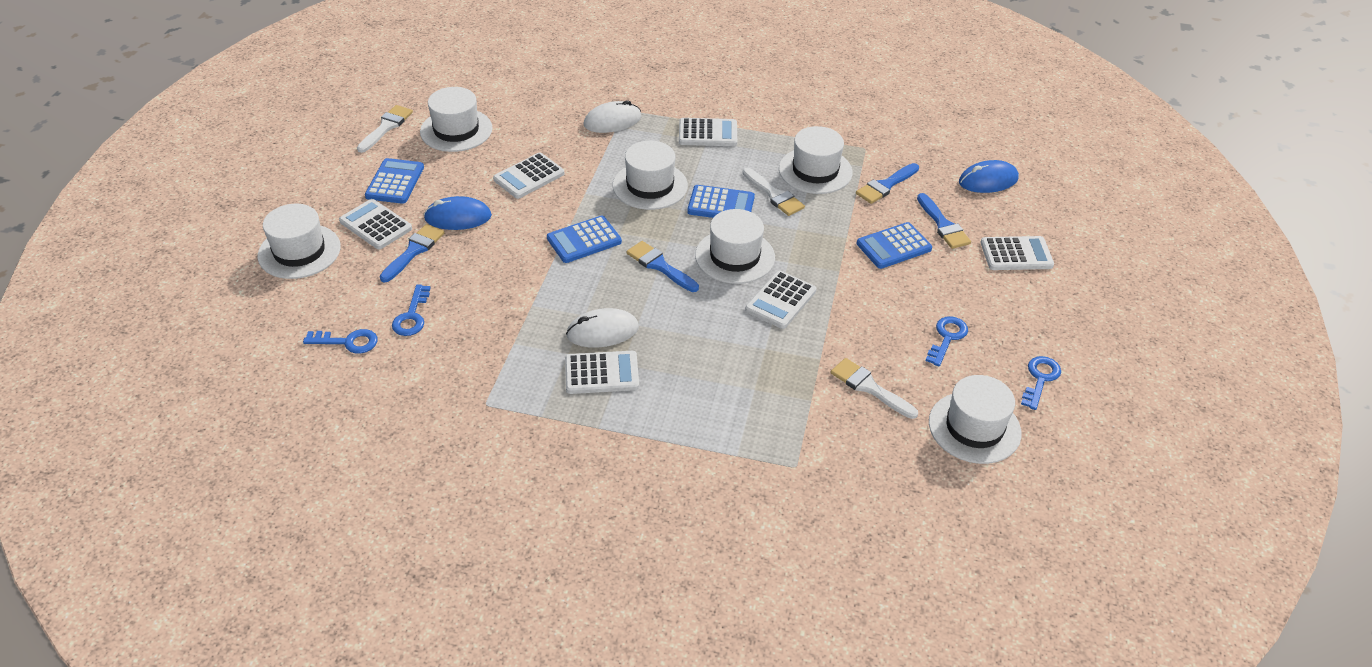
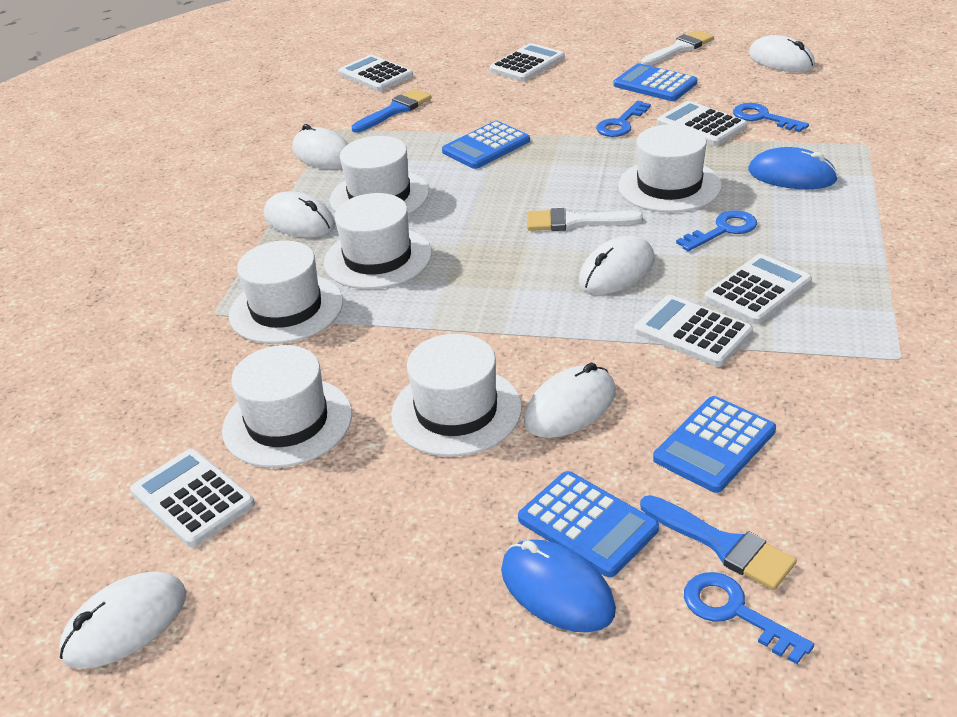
blue brush: [380,224,444,282] [627,241,699,292] [856,163,919,204] [917,193,971,249] = 4 -> [352,89,432,133] [640,495,797,590] = 2
white brush: [357,105,413,153] [742,168,805,216] [831,358,918,419] = 3 -> [527,208,643,231] [641,30,714,66] = 2
white mouse: [566,308,639,348] [583,100,641,133] = 2 -> [59,572,186,669] [264,191,335,238] [292,124,348,169] [524,363,616,438] [579,236,654,294] [749,35,815,72] = 6

